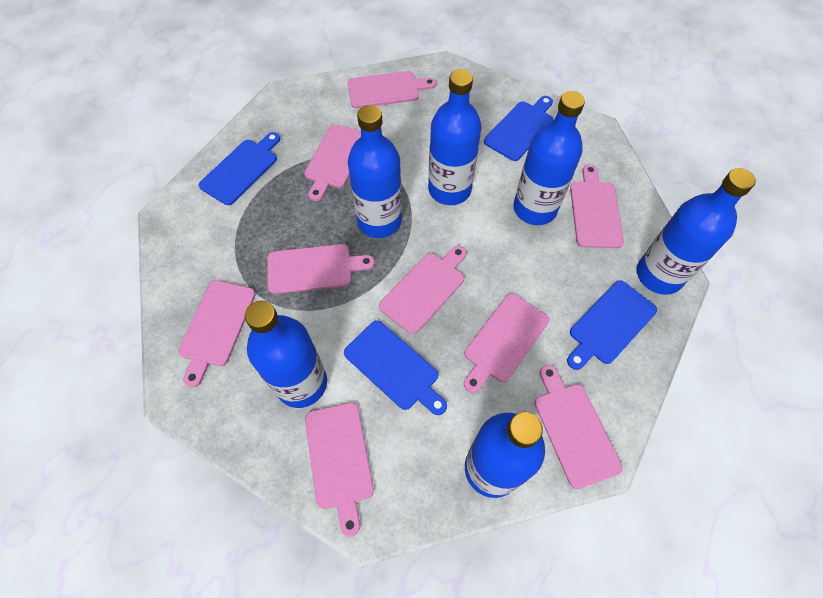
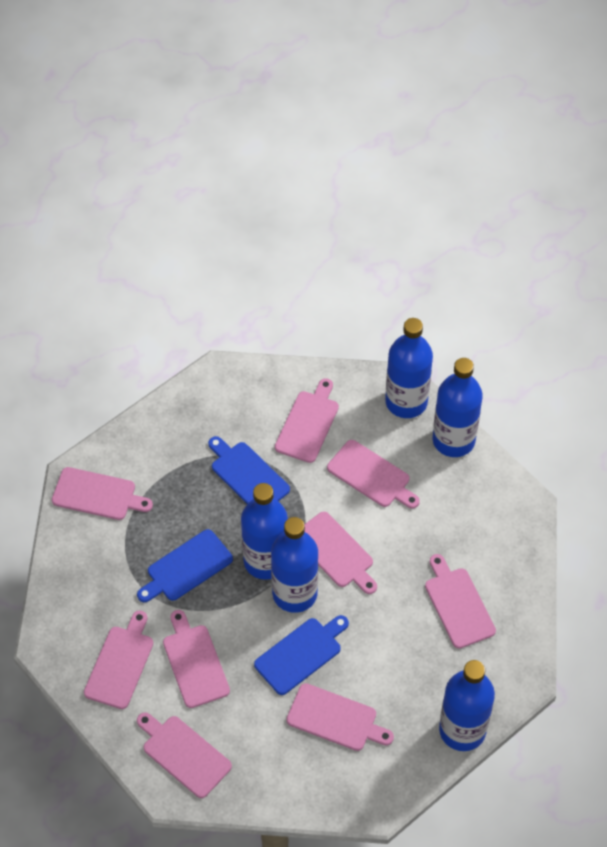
blue bottle: [245,301,327,408] [348,105,402,238] [428,69,482,205] [465,412,545,498] [513,91,585,225] [637,168,756,295] = 6 -> [241,483,288,580] [271,517,318,613] [385,318,433,418] [433,358,483,457] [439,660,495,751] = 5
blue cutting board: [199,132,280,205] [344,321,447,415] [484,96,553,161] [567,280,657,370] = 4 -> [137,529,233,602] [208,436,290,504] [254,615,349,695] = 3

